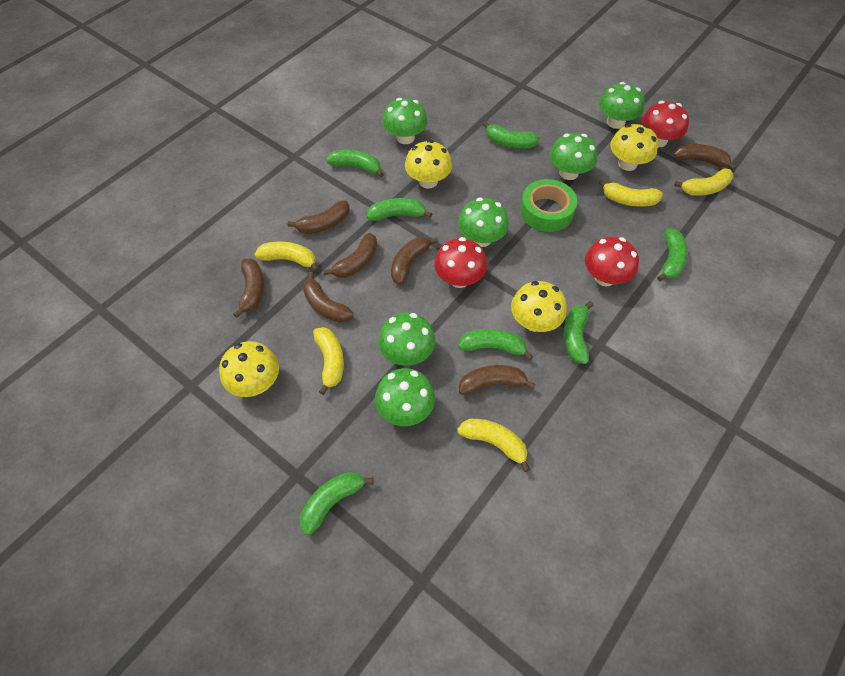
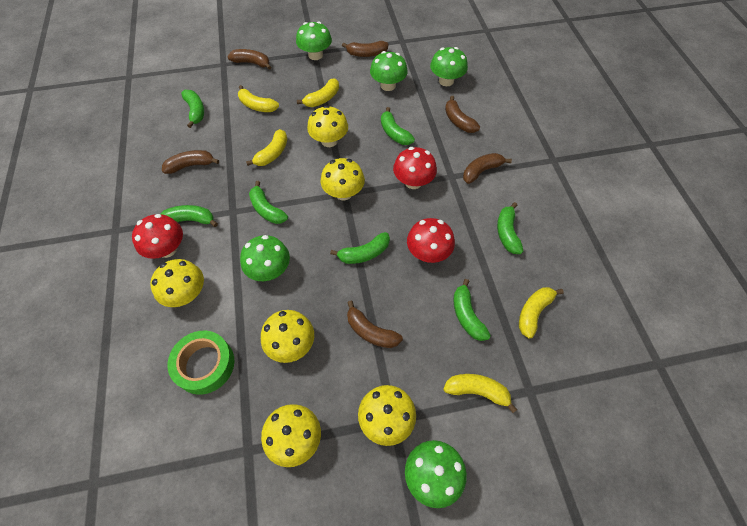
brown banana: [233,259,264,318] [287,200,350,234] [303,272,354,323] [323,233,377,278] [391,237,438,285] [459,365,536,395] [673,144,737,170] = 7 -> [162,150,219,174] [228,49,271,70] [342,41,388,57] [347,300,403,348] [445,96,480,133] [463,153,512,184] = 6
green mushroom: [375,368,435,426] [378,312,435,366] [383,98,428,144] [458,198,509,247] [550,133,597,180] [599,82,644,129] = 6 -> [240,235,290,281] [296,21,332,60] [370,51,408,91] [405,440,467,508] [430,47,468,86] = 5
yellow mushroom: [219,341,279,397] [405,140,452,189] [511,281,567,332] [610,124,658,171] = 4 -> [150,259,204,307] [261,310,314,363] [261,404,321,467] [307,105,348,147] [320,158,365,201] [358,385,416,446] = 6

